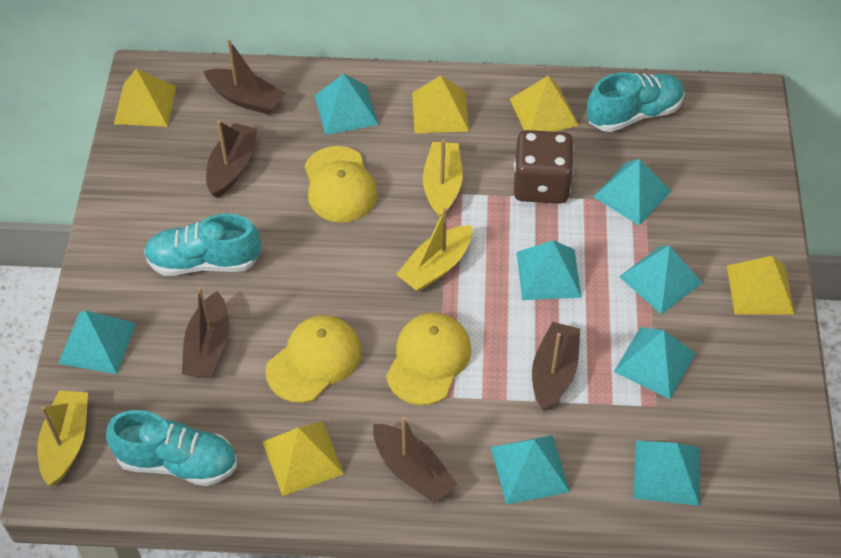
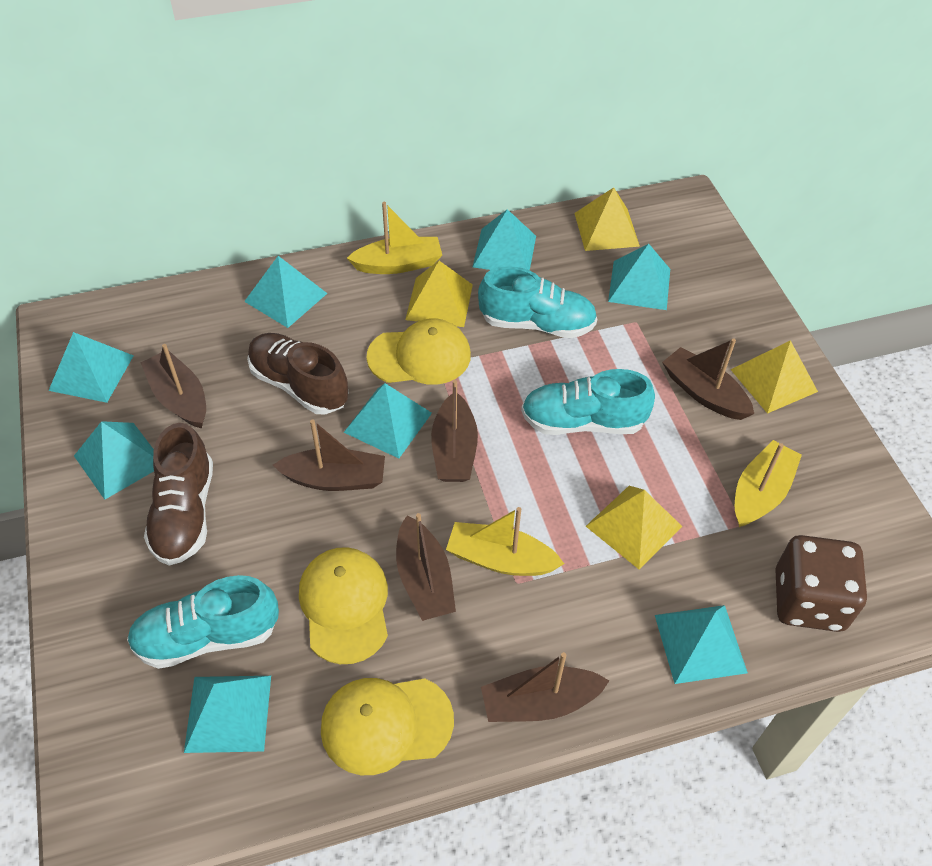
brown boat: [182,287,229,378] [204,40,285,115] [206,120,258,198] [373,416,457,503] [532,322,580,411] = 5 -> [140,344,206,429] [273,419,385,491] [396,513,456,621] [431,380,478,482] [481,652,609,722] [662,338,754,420] = 6
brown shoe: none = 0 -> [144,423,213,566] [247,333,349,414] = 2
yellow pyramid: [114,69,176,127] [263,421,344,496] [412,76,469,133] [510,76,579,132] [727,256,795,315] = 5 -> [405,261,473,327] [574,187,640,251] [586,486,683,569] [730,340,818,414] = 4

